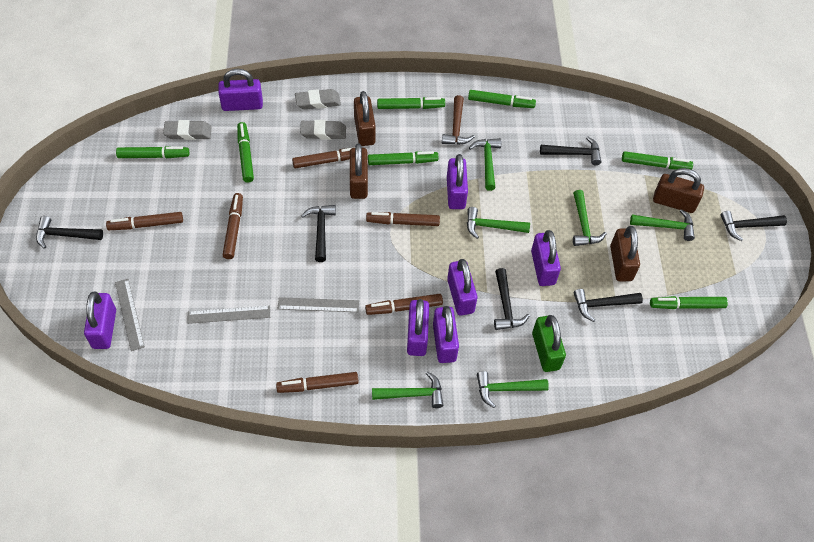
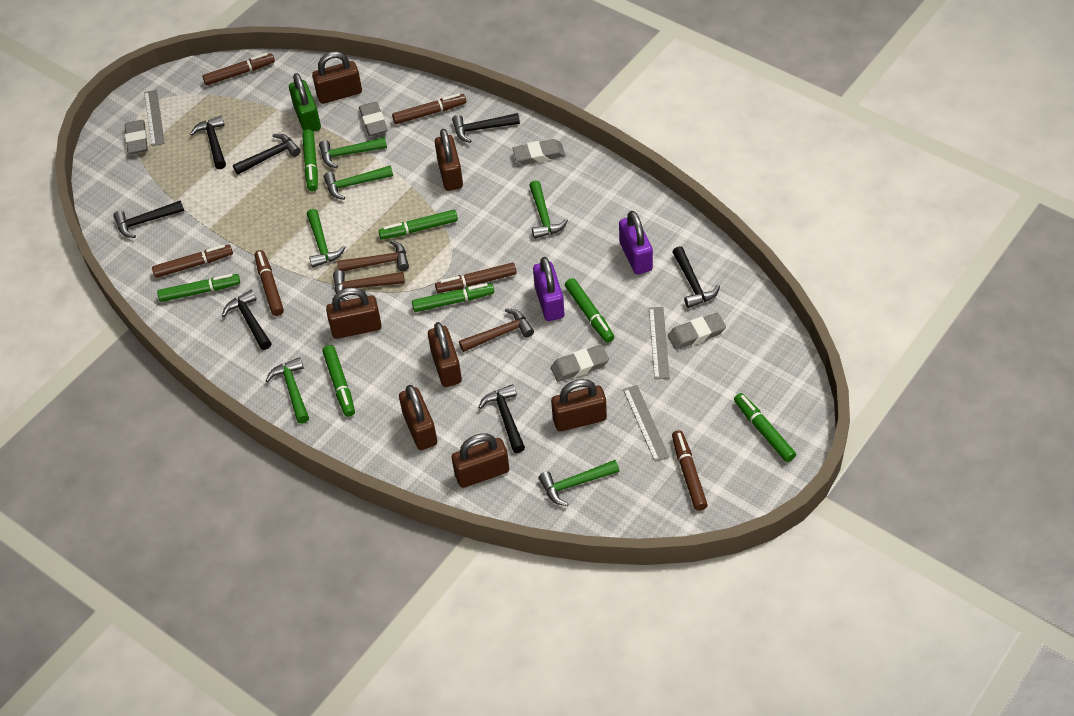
black hammer: [36,216,103,249] [301,205,336,262] [494,268,530,330] [540,136,602,165] [574,289,643,322] [721,211,787,241] = 6 -> [113,200,184,238] [190,115,226,169] [222,290,272,350] [233,134,301,175] [452,113,520,143] [478,384,525,453] [672,246,720,308] = 7
brown hammer: [442,95,475,145] = 1 -> [333,270,405,301] [337,240,409,271] [459,308,534,352] = 3
brown padlock: [350,143,368,199] [354,91,376,146] [610,226,640,281] [653,168,704,213] = 4 -> [312,51,362,104] [326,287,382,339] [399,385,437,450] [428,322,462,387] [435,129,463,191] [452,433,509,488] [551,379,607,431] = 7
grey eraser: [163,120,212,140] [295,89,341,110] [300,120,346,140] = 3 -> [124,120,148,154] [359,102,387,136] [512,139,565,165] [551,345,609,382] [668,313,726,350] = 5
purple padlock: [84,292,116,349] [218,69,263,111] [407,299,429,356] [433,306,459,363] [447,154,468,209] [447,259,477,316] [531,230,561,286] = 7 -> [533,257,564,321] [619,211,653,275] = 2

